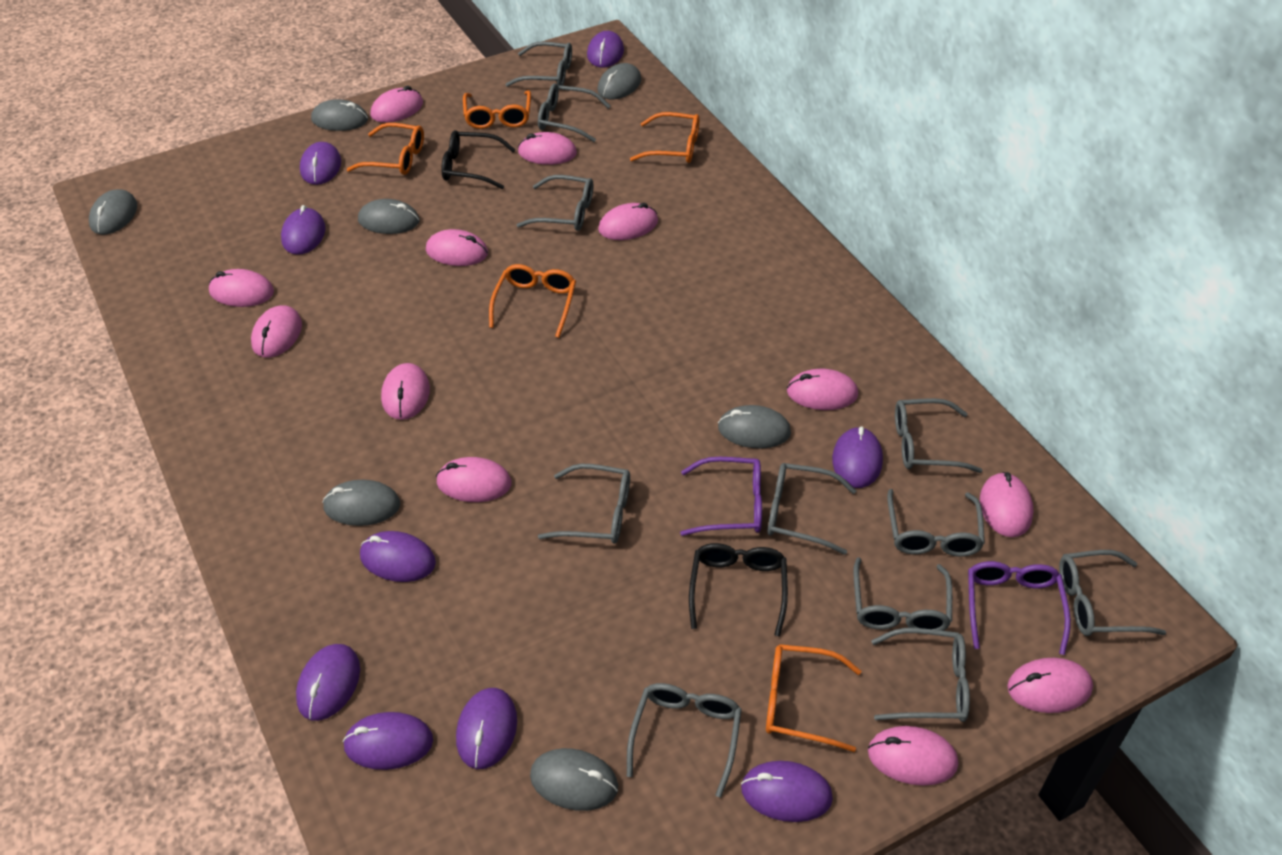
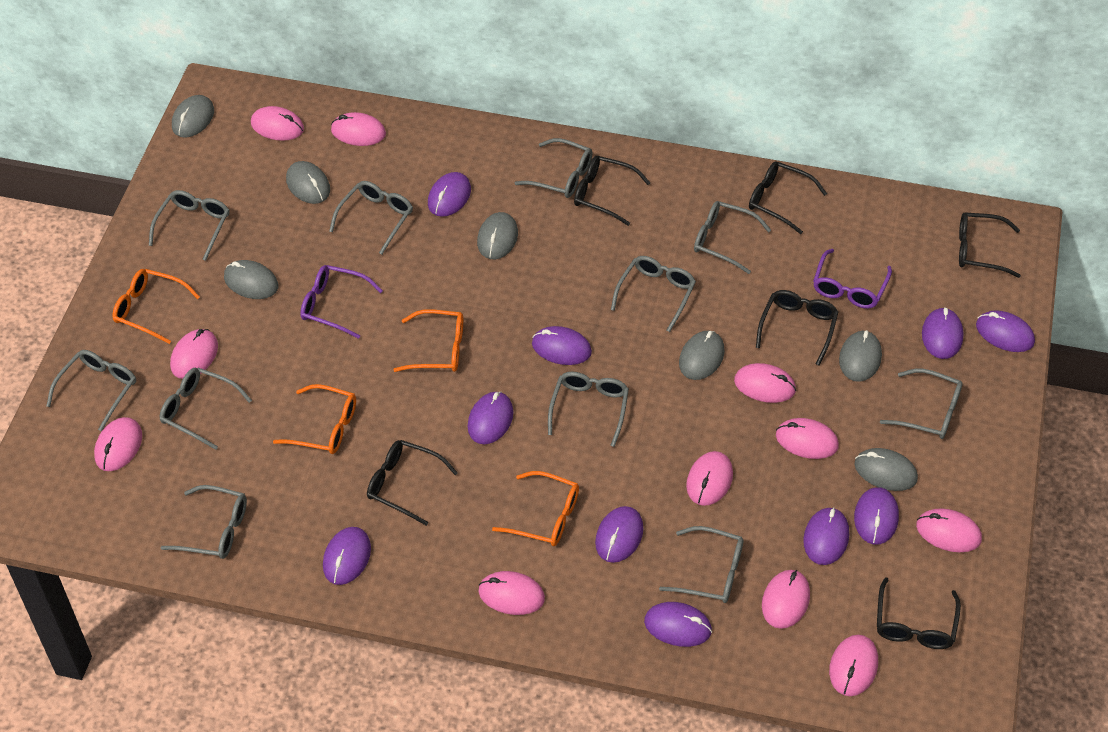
black glasses: [441,130,516,189] [689,543,788,637] = 2 -> [367,440,458,526] [574,156,650,226] [749,161,827,234] [756,290,838,365] [877,577,961,649] [959,212,1021,278] = 6
orange glasses: [347,123,424,175] [463,90,531,129] [489,264,576,338] [630,112,699,163] [766,644,861,752] = 5 -> [112,269,200,344] [273,384,356,454] [393,309,463,372] [492,471,579,546] = 4
pink mouse: [209,269,274,307] [251,305,302,358] [371,86,423,123] [381,363,430,420] [426,229,488,266] [436,457,511,502] [518,132,577,165] [598,203,658,240] [787,369,858,410] [868,726,958,786] [980,472,1033,537] [1007,658,1093,713] = 12 -> [94,417,142,471] [170,329,218,379] [251,106,304,141] [331,112,386,146] [478,571,545,615] [686,451,733,506] [734,363,796,403] [762,570,810,629] [776,418,839,459] [829,635,878,696] [916,508,982,552] = 11
purple mouse: [281,205,326,255] [296,644,360,721] [300,142,341,185] [343,712,433,770] [360,531,436,582] [456,688,517,769] [587,31,624,68] [741,761,833,822] [832,426,883,488] = 9 -> [323,527,371,585] [428,172,471,217] [468,392,513,444] [532,326,592,365] [595,506,644,563] [644,602,712,647] [803,507,849,565] [854,487,899,545] [922,307,964,359] [976,310,1035,352] = 10

